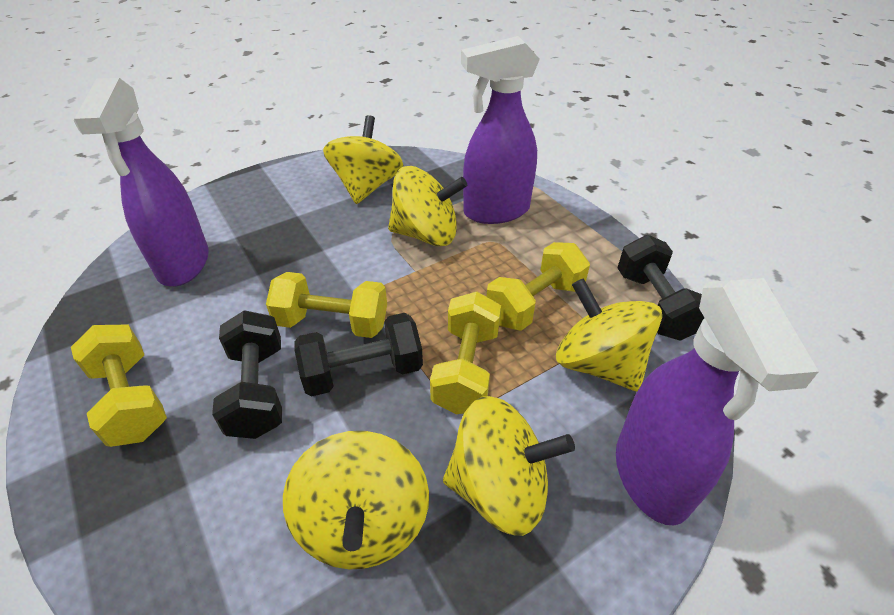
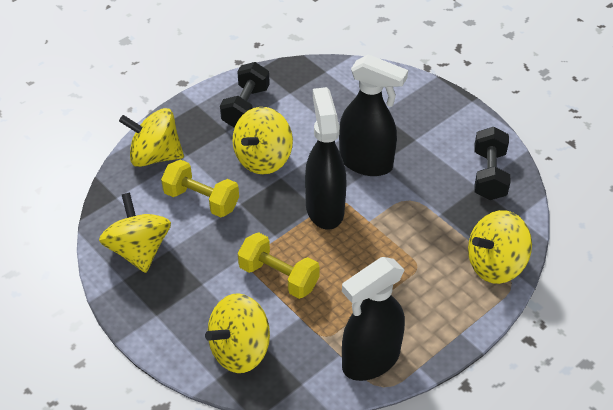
black dumbbell: [212,310,282,439] [294,313,423,397] [618,235,704,341] = 3 -> [220,62,270,128] [474,127,511,200] = 2
black spray bottle: none = 0 -> [305,87,347,230] [339,54,408,176] [342,257,405,381] = 3
purple spray bottle: [73,78,209,286] [461,36,540,224] [616,278,819,525] = 3 -> none = 0
yellow dumbbell: [71,325,167,447] [266,272,387,338] [430,292,501,414] [487,242,590,331] = 4 -> [161,160,239,217] [238,232,320,299] = 2

